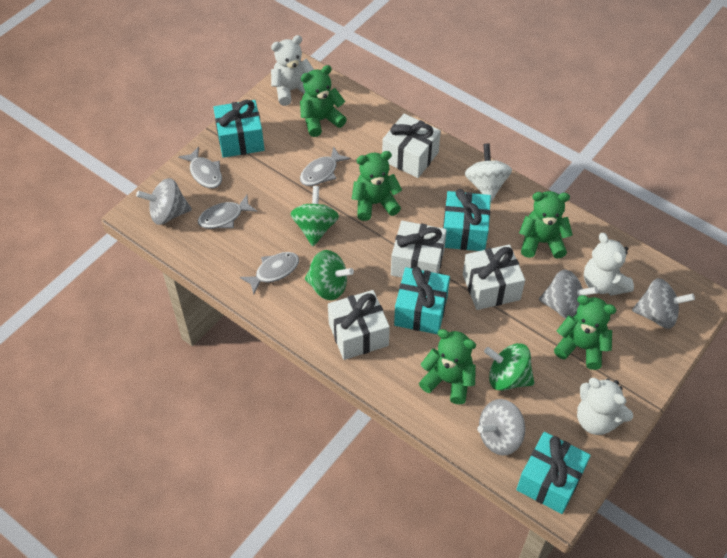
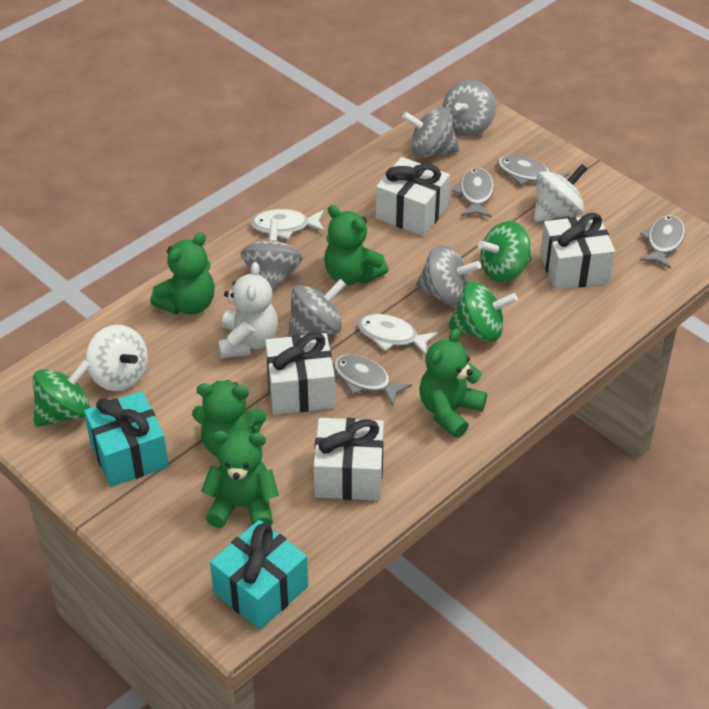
grey spinning top: [136,178,192,225] [477,399,525,456] [539,269,598,319] [632,278,695,329] = 4 -> [241,219,303,293] [288,279,346,337] [402,107,460,158] [415,245,481,306] [443,80,496,136] = 5
turquoise gift: [213,100,265,158] [394,267,450,334] [443,189,491,251] [516,432,591,514] = 4 -> [84,391,169,487] [210,520,308,630] = 2
white fish: none = 0 -> [251,209,325,239] [358,314,438,355] = 2
white spinning top: [465,143,512,202] = 1 -> [86,325,148,391] [534,164,587,222] = 2
white teddy bear: [271,35,314,106] [577,378,633,435] [584,233,634,296] = 3 -> [218,262,278,359] = 1

